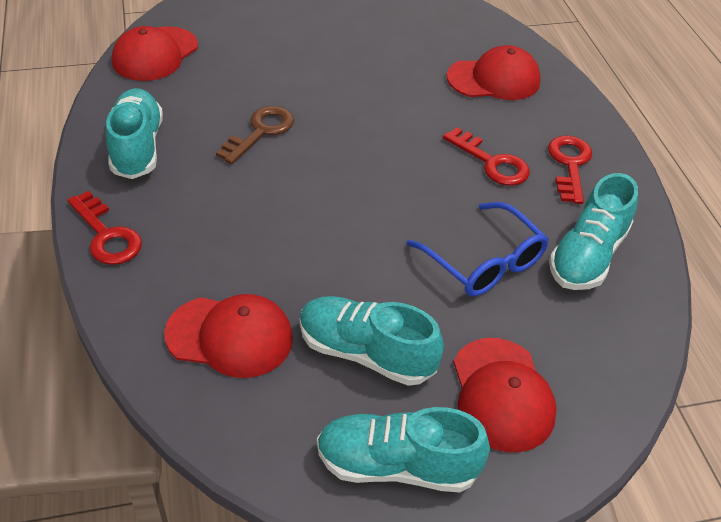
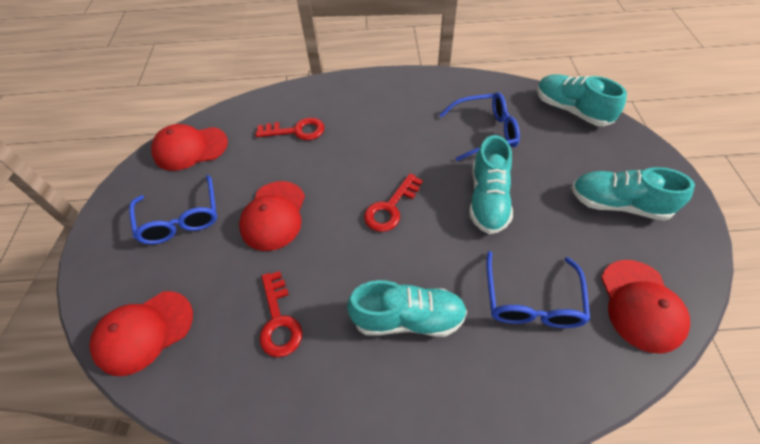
blue glasses: [406,202,549,297] = 1 -> [129,175,217,244] [439,92,520,161] [486,251,590,328] = 3
brown key: [216,106,294,164] = 1 -> none = 0

